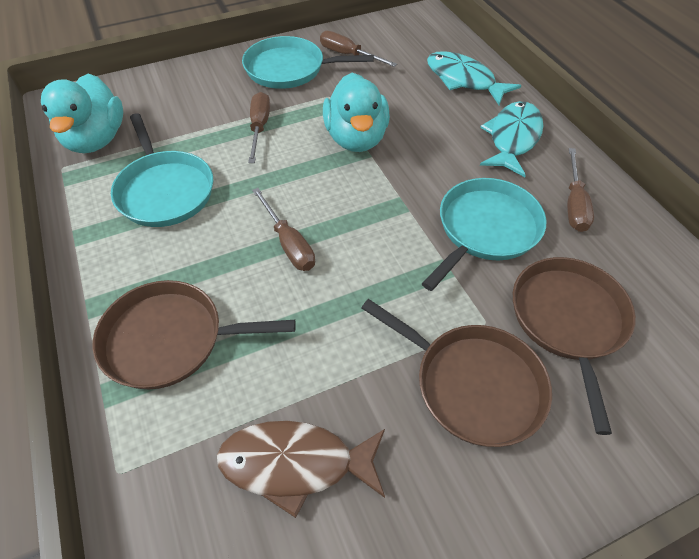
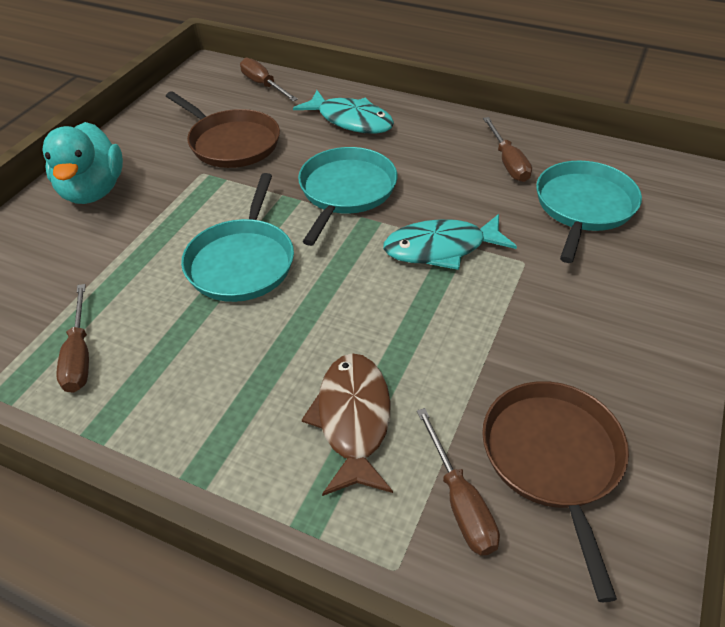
brown pan: [93,280,296,389] [361,299,552,447] [513,257,636,435] = 3 -> [166,91,280,168] [482,381,629,602] = 2
turquoise duck: [41,73,123,153] [323,73,390,152] = 2 -> [43,122,123,204] = 1

